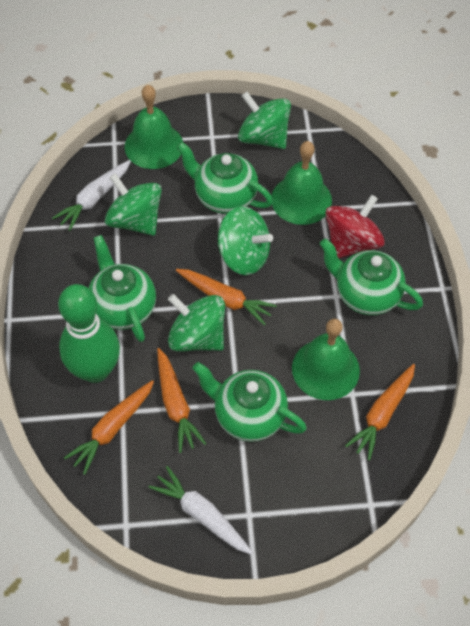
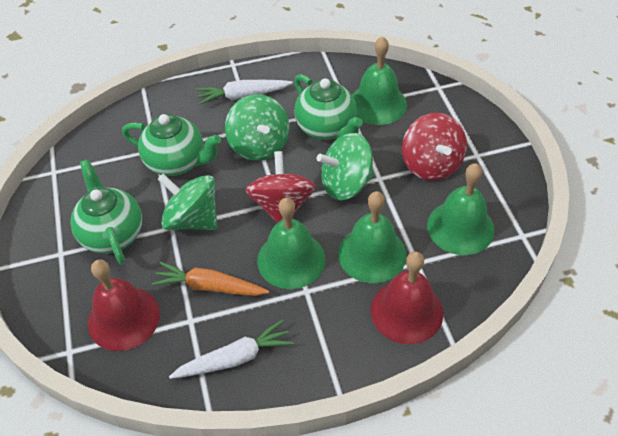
green bell: [125,85,183,169] [272,141,332,225] [292,319,360,400] = 3 -> [257,198,325,289] [338,191,406,283] [352,36,407,125] [427,163,495,255] = 4
green bowling pin: [58,284,120,383] = 1 -> none = 0
green spinning top: [105,173,162,236] [168,294,225,352] [218,206,273,275] [238,92,291,149] = 4 -> [158,174,217,230] [225,94,289,161] [316,133,374,200] = 3
green teapot: [89,235,156,342] [177,142,273,214] [192,362,307,442] [320,238,423,315] = 4 -> [70,159,142,265] [122,114,221,176] [294,74,363,140] = 3
orange carrot: [64,380,154,475] [157,348,207,453] [176,269,277,326] [345,364,415,461] = 4 -> [152,262,269,296] = 1
red bell: none = 0 -> [88,259,160,351] [371,252,443,344] = 2
red spinning top: [325,195,385,258] = 1 -> [245,151,316,223] [402,113,467,181] = 2

